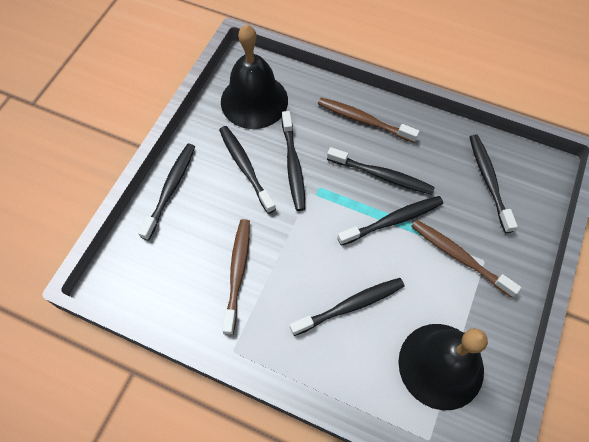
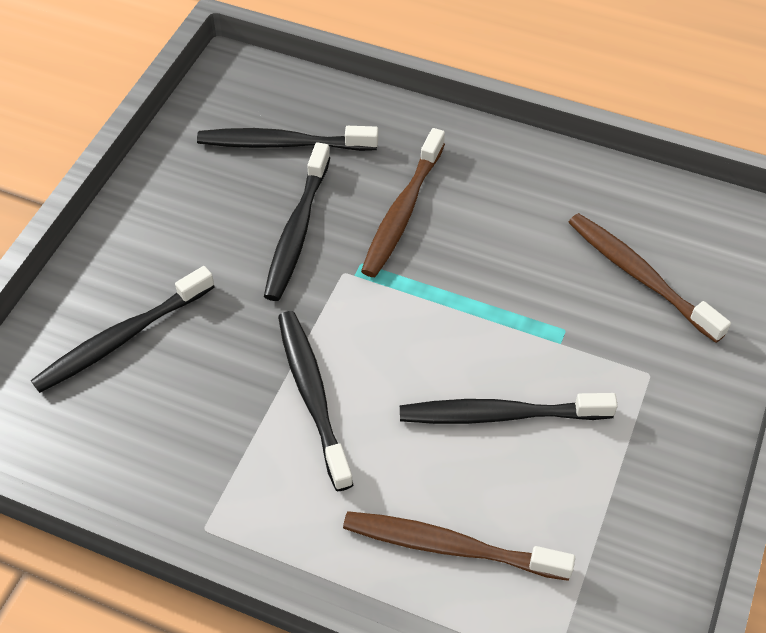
black bell: [221,24,288,129] [398,324,488,410] = 2 -> none = 0
black toothbrush: [138,144,195,241] [219,126,276,214] [282,111,305,211] [290,278,405,336] [327,147,435,195] [337,196,443,246] [470,135,518,233] = 7 -> [31,266,215,393] [197,126,378,151] [264,142,330,301] [278,311,353,491] [400,393,618,424] = 5

